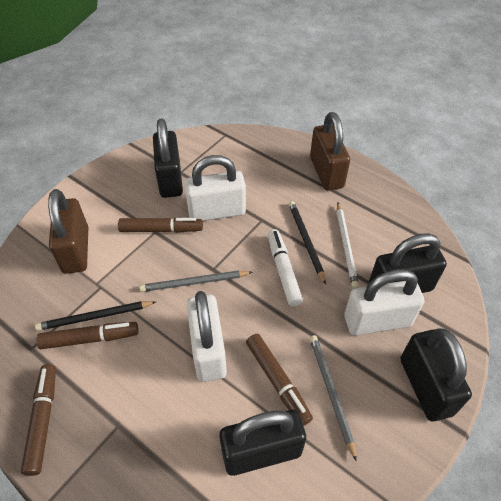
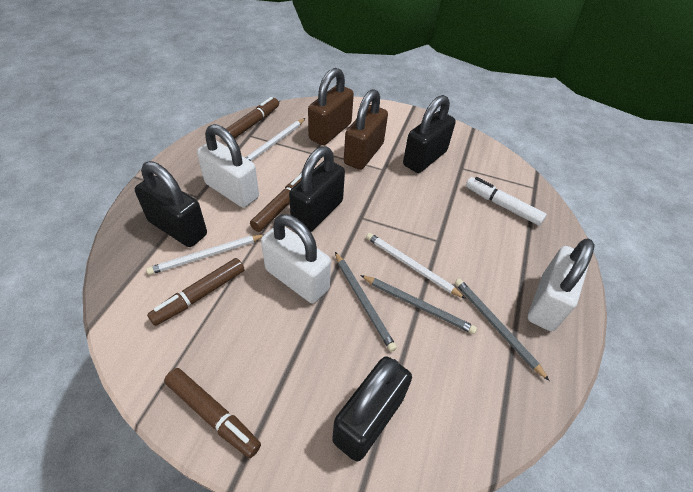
black pencil: [35,301,156,331] [289,201,326,285] = 2 -> none = 0
grey pencil: [139,270,252,292] [310,335,357,462] = 2 -> [335,252,397,352] [360,275,477,334] [455,279,549,381] = 3
white pencil: [337,203,359,288] = 1 -> [146,234,265,275] [245,118,305,161] [366,233,466,299] = 3

